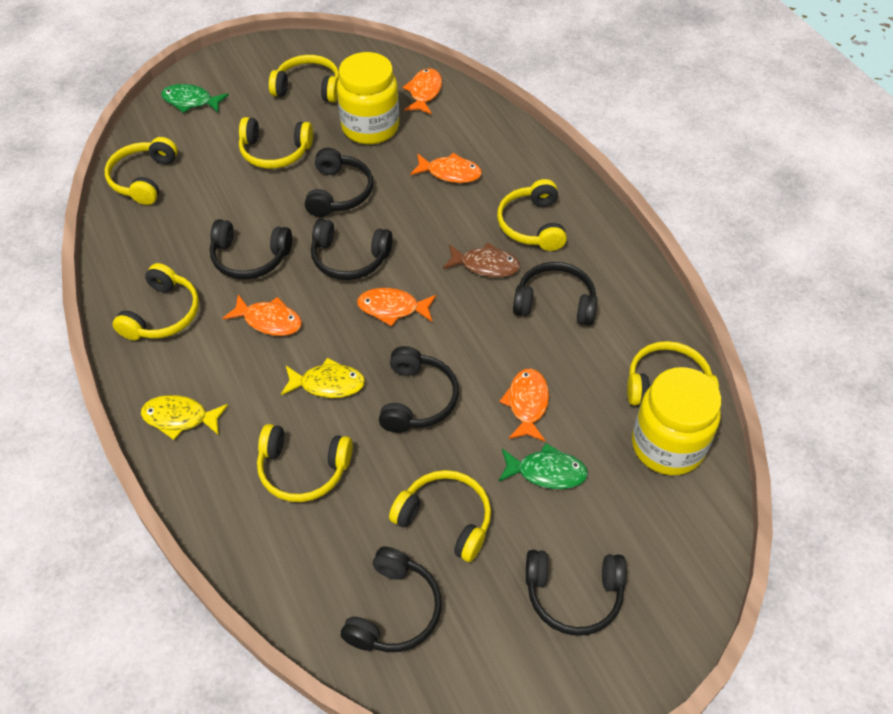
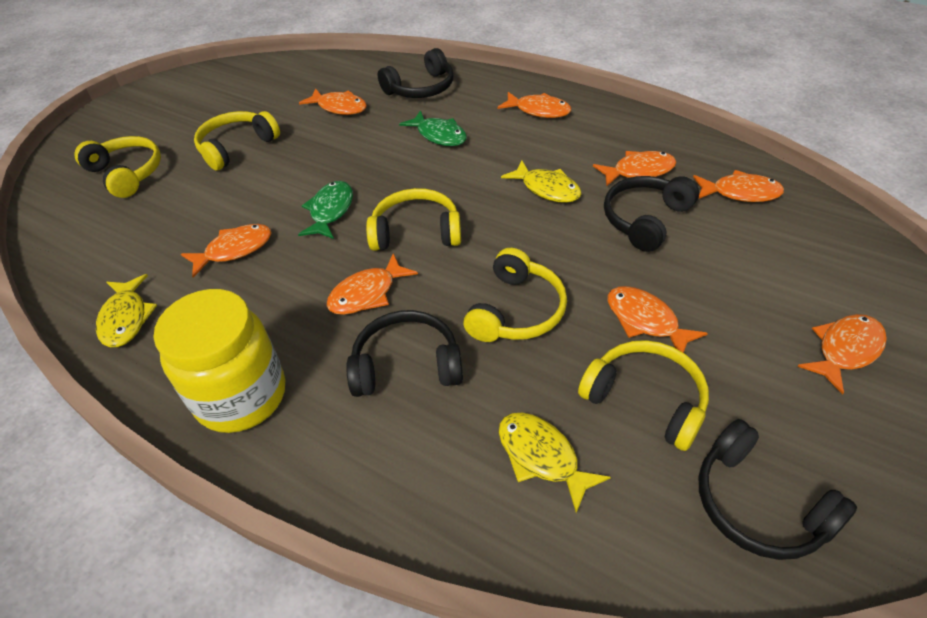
black headphones: [210,219,292,279] [305,148,373,217] [311,218,393,280] [341,547,442,652] [379,346,459,433] [513,262,597,326] [526,550,627,636] = 7 -> [346,310,463,397] [378,48,454,98] [604,176,699,252] [699,419,857,560] = 4
brown fish: [443,243,520,278] = 1 -> none = 0
orange fish: [222,294,302,336] [357,288,436,326] [403,68,442,115] [410,153,482,183] [499,368,549,441] = 5 -> [181,224,271,277] [299,88,367,115] [326,253,418,315] [497,92,571,118] [593,151,676,187] [607,286,708,353] [693,170,784,202] [797,314,887,395] = 8
yellow fish: [141,395,228,440] [281,358,365,398] = 2 -> [96,274,157,347] [499,413,611,513] [501,160,581,203] = 3
yellow headphones: [105,137,178,205] [113,263,199,340] [239,117,313,169] [257,424,353,502] [269,55,339,102] [389,470,491,562] [497,179,567,251] [627,341,719,405] = 8 -> [74,136,161,198] [194,111,280,171] [366,188,461,251] [464,248,567,342] [578,340,709,451] = 5
yellow jar: [337,52,399,144] [632,367,722,475] = 2 -> [154,289,285,433] = 1

